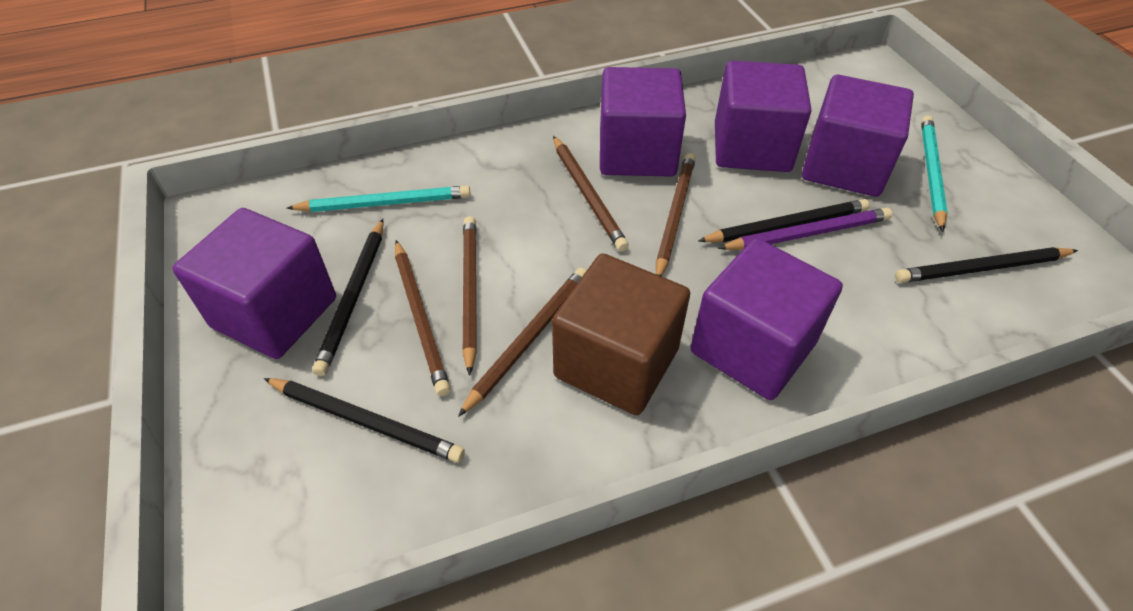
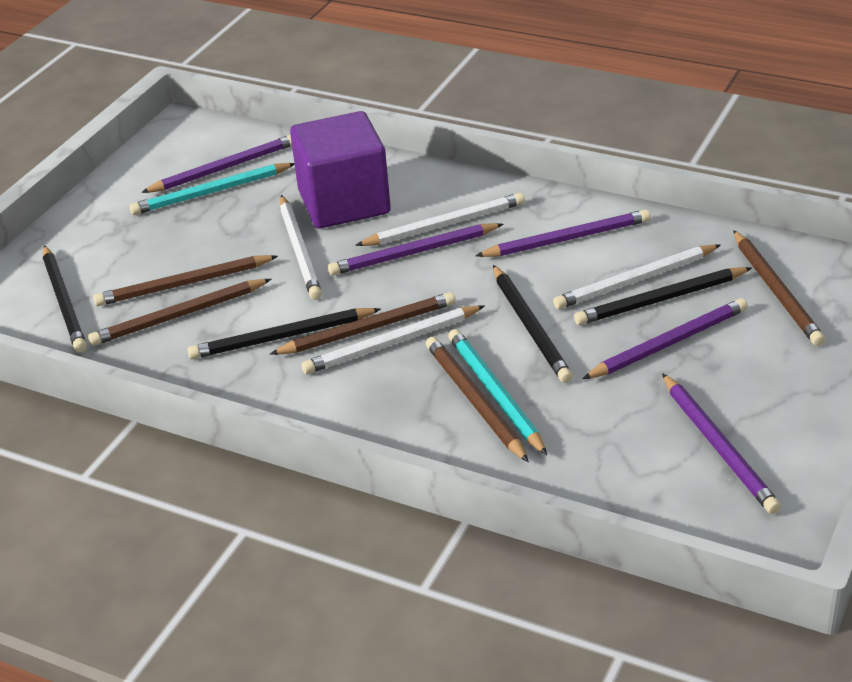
brown cube: [552,253,690,415] = 1 -> none = 0
purple cube: [172,208,336,359] [600,67,686,177] [691,238,843,400] [715,60,811,172] [802,75,914,197] = 5 -> [290,111,391,229] = 1
purple pencil: [718,208,892,250] = 1 -> [141,135,292,193] [328,223,503,275] [475,209,651,257] [582,298,748,379] [662,373,781,514] = 5
white pencil: none = 0 -> [280,195,322,300] [302,305,484,374] [355,193,525,246] [553,244,720,309] = 4

